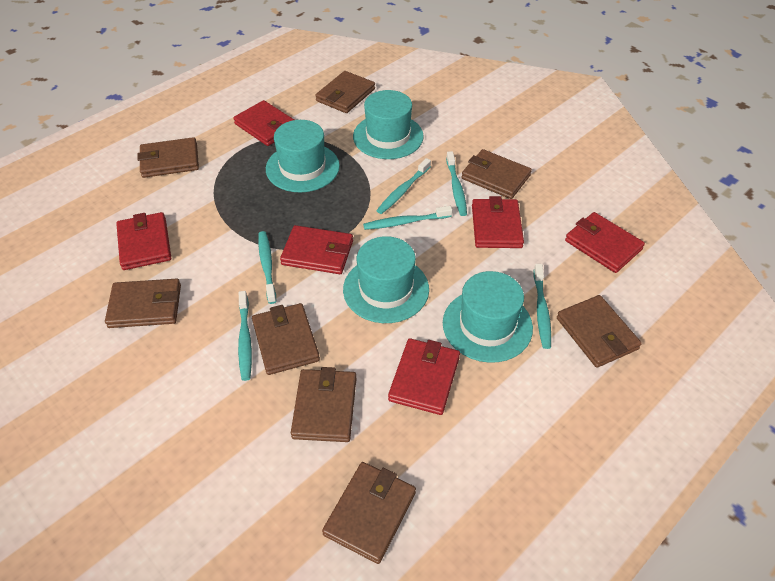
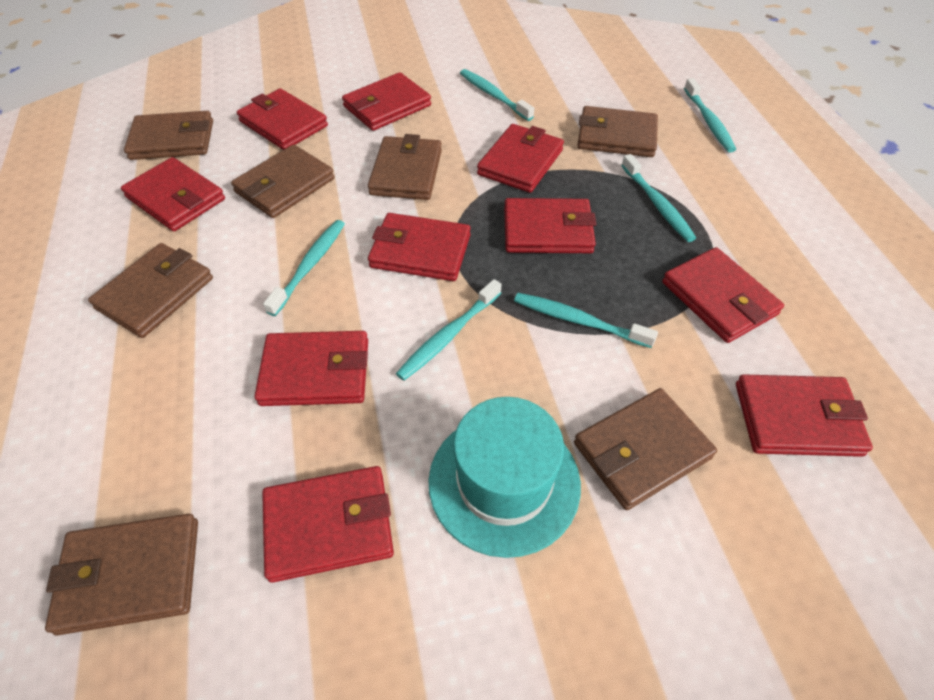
brown wallet: [105,279,181,328] [137,137,199,178] [252,303,320,375] [291,367,357,442] [315,71,375,113] [322,462,416,564] [462,149,532,199] [557,295,642,368] = 8 -> [45,514,198,635] [88,243,213,338] [124,111,213,160] [231,144,335,218] [368,134,442,200] [574,388,717,510] [577,106,658,157] = 7
red wallet: [116,212,171,270] [233,100,294,146] [280,225,353,274] [388,338,460,415] [472,196,524,248] [565,212,645,273] = 6 -> [121,157,225,231] [237,88,328,150] [255,331,368,406] [262,466,394,583] [342,72,431,131] [368,213,471,281] [477,124,564,193] [504,198,596,253] [662,247,784,343] [736,374,873,457] = 10
turquoise hat: [266,120,340,192] [343,236,429,323] [353,90,424,159] [443,271,533,363] = 4 -> [428,397,581,558] = 1

